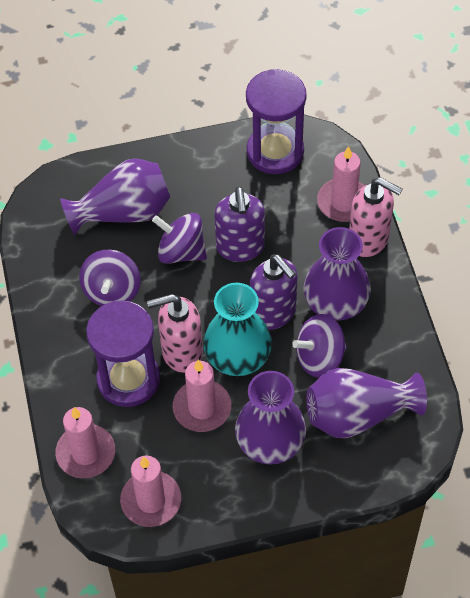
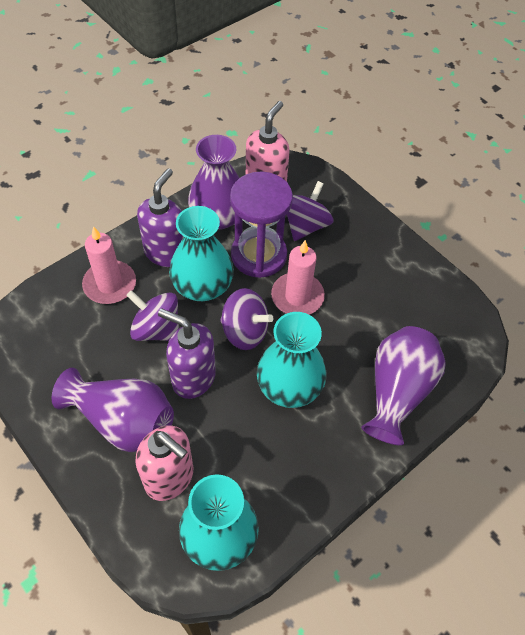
pink candle: [55,407,115,478] [120,456,181,527] [173,360,231,432] [317,146,364,222] = 4 -> [82,226,136,304] [271,240,325,315] = 2
purple hourglass: [86,300,160,407] [246,69,306,174] = 2 -> [230,172,293,278] = 1
purple vase: [60,158,170,235] [235,371,306,465] [304,227,371,321] [306,368,427,438] = 4 -> [52,368,174,452] [188,135,240,230] [361,326,446,445] = 3
turquoise vase: [203,283,272,376] = 1 -> [169,206,234,301] [179,474,259,571] [257,312,326,408] = 3

